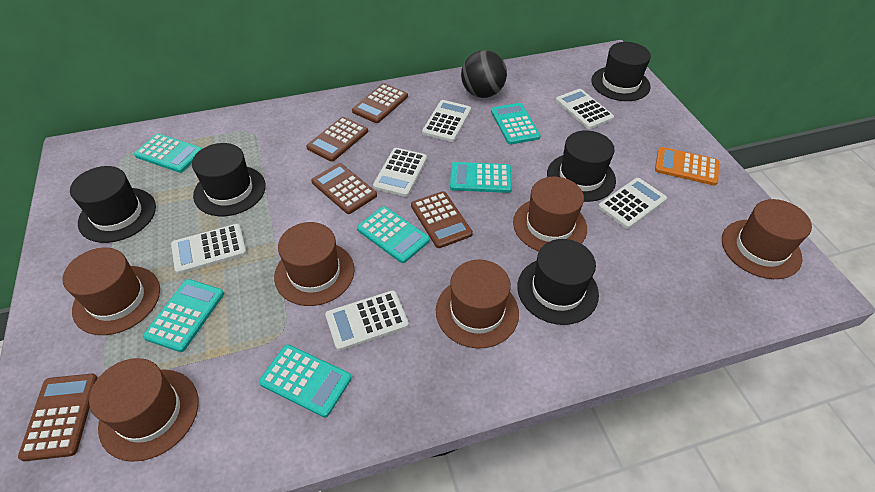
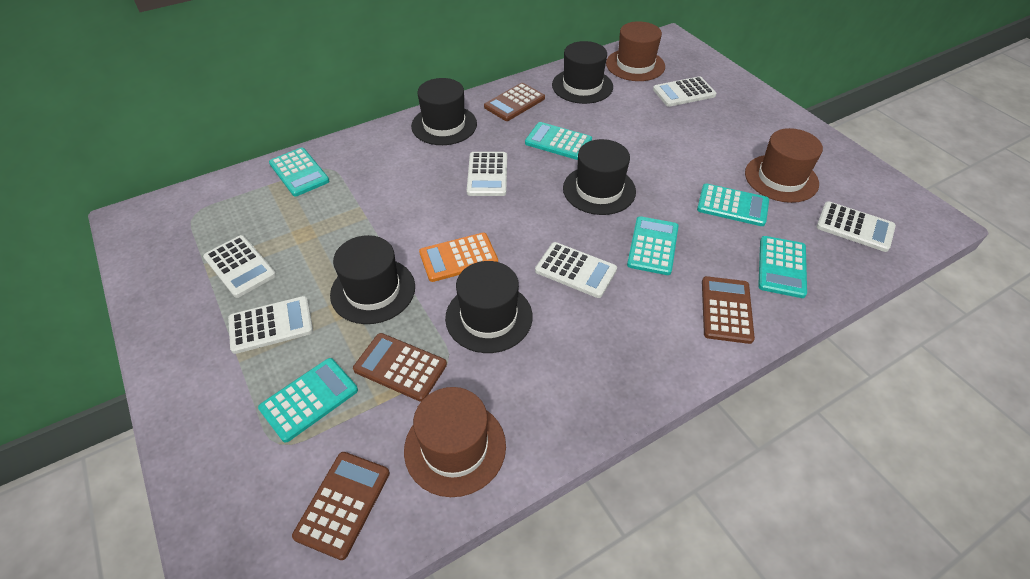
black ball: [461,50,507,98] = 1 -> none = 0
brown calculator: [18,374,98,461] [306,117,368,162] [311,163,377,214] [352,83,408,123] [411,191,473,248] = 5 -> [292,452,390,560] [353,333,447,402] [484,83,545,121] [702,276,755,344] = 4
brown hat: [63,248,160,335] [89,358,199,462] [274,222,355,306] [436,260,519,349] [513,177,587,251] [722,199,812,279] = 6 -> [404,387,506,497] [606,21,665,81] [745,128,823,203] = 3

